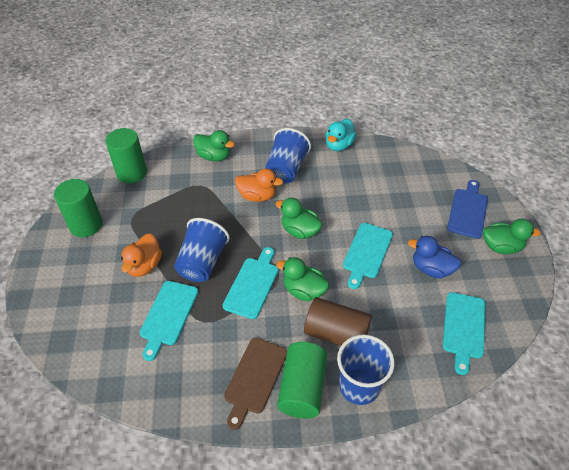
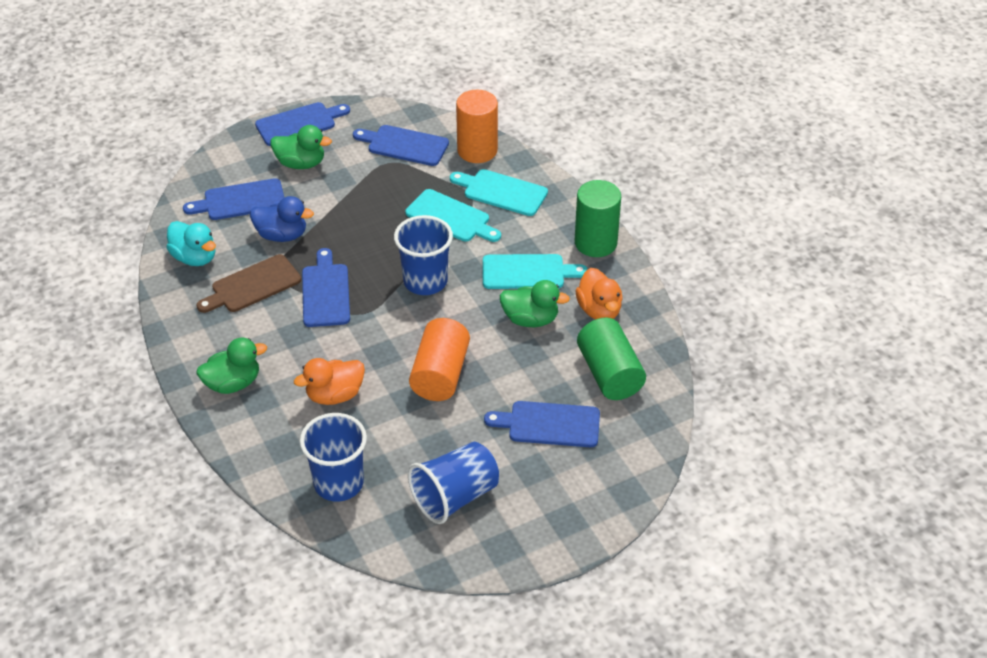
blue cutting board: [447,180,488,239] = 1 -> [183,178,284,220] [255,102,350,146] [302,248,350,327] [353,125,449,166] [484,401,600,447] = 5
brown cylinder: [304,297,372,346] = 1 -> none = 0
green cylinder: [54,179,103,237] [105,128,147,184] [277,342,327,419] = 3 -> [575,180,621,257] [577,317,646,400] = 2
green duck: [193,130,235,161] [275,198,322,239] [276,257,329,302] [483,219,541,254] = 4 -> [196,337,267,394] [271,125,332,169] [500,280,570,327] = 3
orange cylinder: none = 0 -> [409,318,470,401] [456,90,498,163] = 2
turquoise cutting board: [140,281,198,361] [223,247,279,319] [343,223,393,289] [443,292,486,375] = 4 -> [405,189,501,242] [450,169,548,216] [483,254,588,289] = 3

